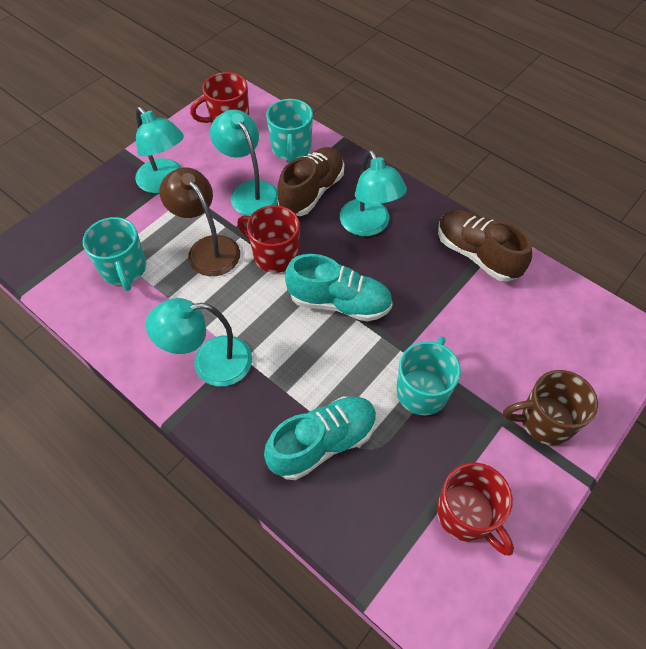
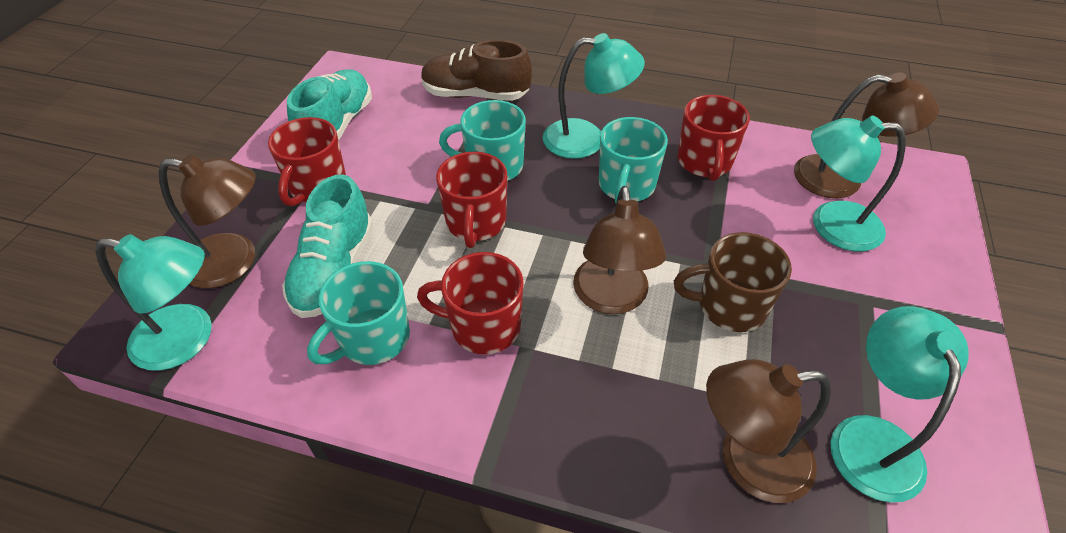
brown lamp: [159,167,240,276] = 1 -> [159,154,256,288] [573,186,666,314] [706,359,831,503] [794,72,939,198] = 4
brown shoe: [277,147,344,216] [438,210,532,282] = 2 -> [421,40,532,101] = 1
red mug: [190,72,249,124] [237,205,300,273] [437,462,514,555] = 3 -> [268,117,346,207] [417,252,524,354] [436,152,507,248] [678,95,750,181] = 4

